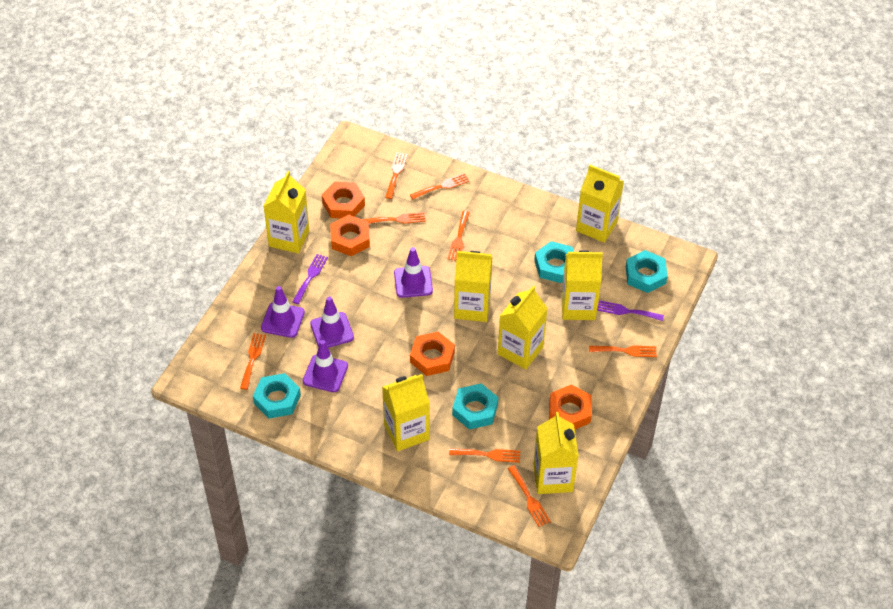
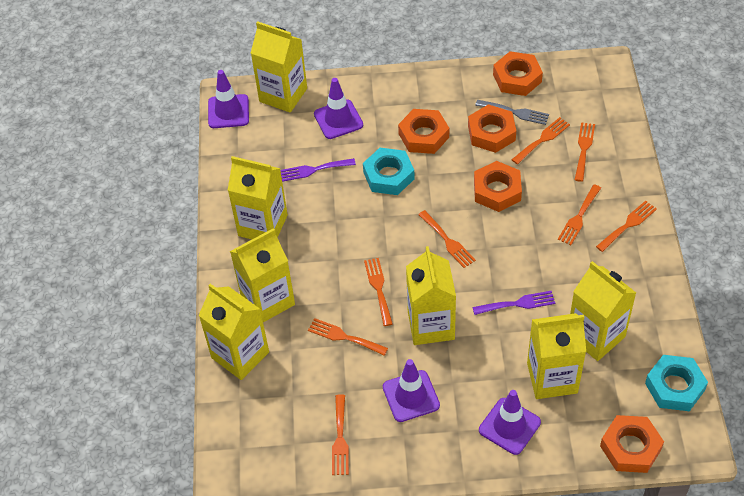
grey fork: none = 0 -> [475,100,549,125] = 1
orange nut: [322,182,365,218] [330,215,370,256] [410,332,455,376] [549,384,592,429] = 4 -> [398,109,449,154] [468,104,516,153] [474,161,522,212] [493,51,543,96] [600,415,664,473] = 5
turquoise nut: [253,373,301,419] [452,383,499,430] [534,241,574,283] [626,250,668,293] = 4 -> [363,148,415,195] [645,355,708,411] = 2

